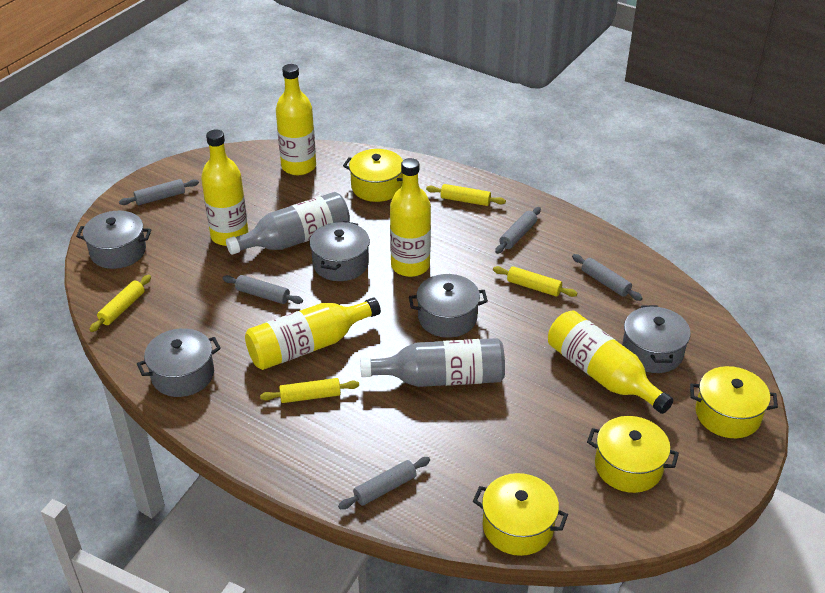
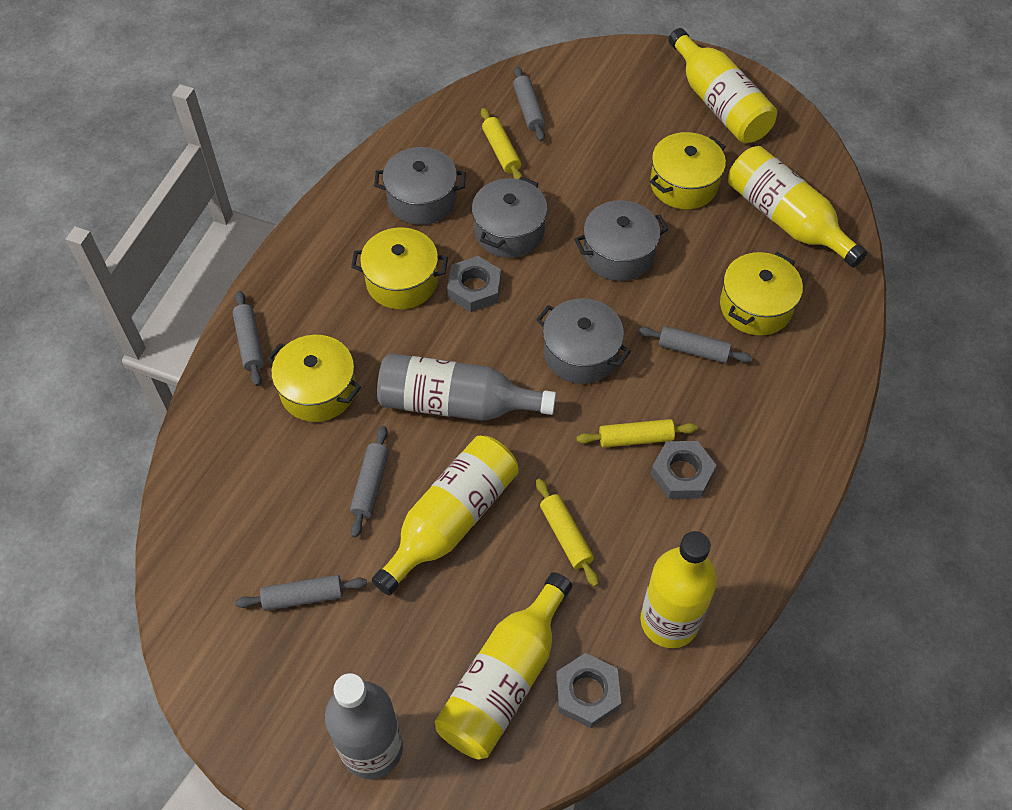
grey nut: none = 0 -> [447,256,501,312] [556,653,621,728] [651,441,717,499] = 3
grey pot: [76,211,151,269] [137,328,221,397] [309,221,370,281] [409,274,488,338] [622,305,691,373] = 5 -> [374,147,466,225] [472,177,548,258] [536,298,631,384] [574,200,668,281] = 4
yellow rolling pin: [89,275,151,332] [260,378,359,403] [426,184,506,206] [493,266,577,297] = 4 -> [481,108,523,179] [536,479,599,587] [576,419,697,448] = 3

